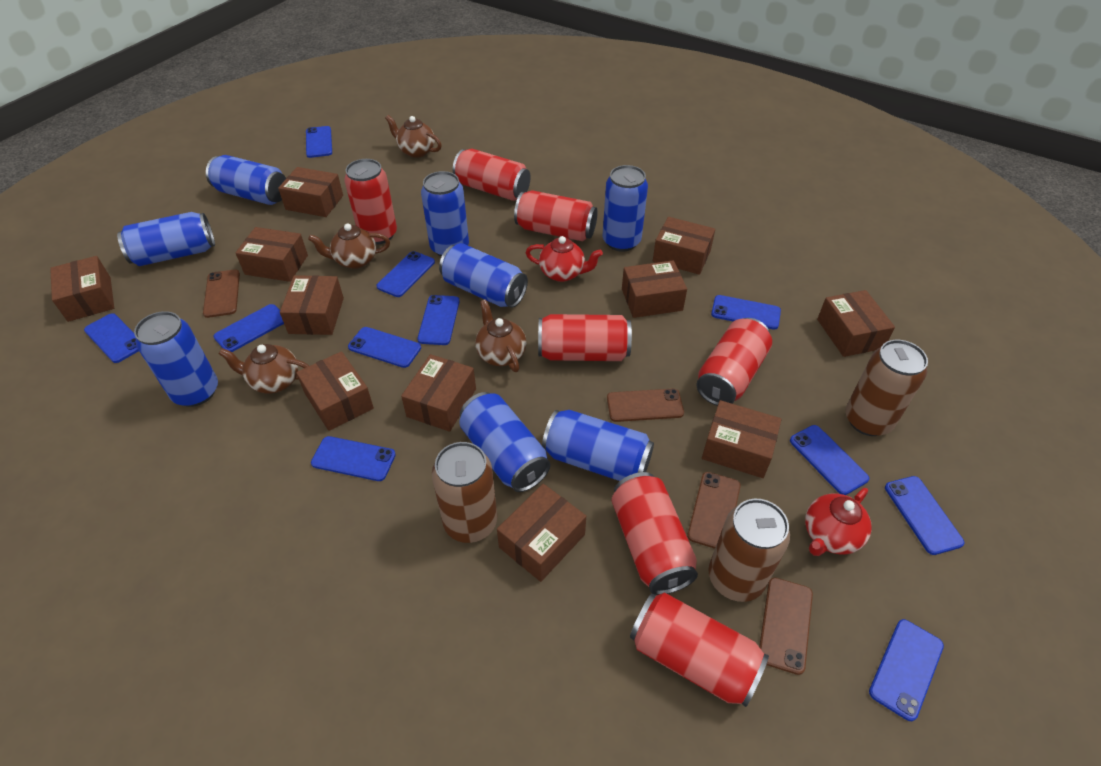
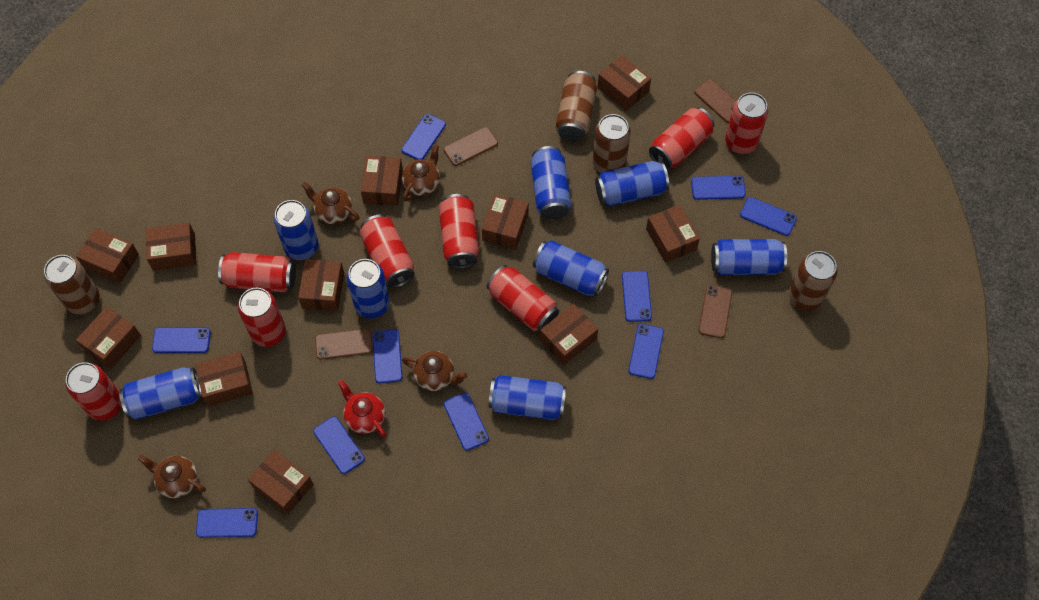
blue phone: [84,313,139,363] [213,304,284,352] [306,126,332,158] [311,436,396,481] [348,327,421,368] [377,251,435,297] [417,295,460,345] [711,295,781,330] [790,425,869,495] [869,619,944,721] [885,476,964,555] = 11 -> [152,327,211,353] [196,508,258,538] [313,416,365,474] [372,329,402,383] [401,114,446,160] [444,392,489,451] [622,271,652,322] [628,324,664,379] [691,176,746,200] [740,197,797,236] = 10
brown can: [432,442,497,543] [708,499,790,602] [846,340,928,436] = 3 -> [44,255,100,314] [555,71,597,141] [592,114,631,173] [789,251,837,311] = 4
red can: [344,159,397,245] [453,149,531,201] [514,190,598,241] [538,314,632,361] [611,472,698,595] [630,592,769,707] [697,318,772,406] = 7 -> [66,362,122,421] [218,252,296,292] [238,288,286,347] [359,215,415,288] [439,194,479,269] [487,265,559,331] [649,108,714,170] [725,93,768,154] = 8
red teapot: [525,236,603,282] [805,488,872,556] = 2 -> [338,380,386,438] = 1

